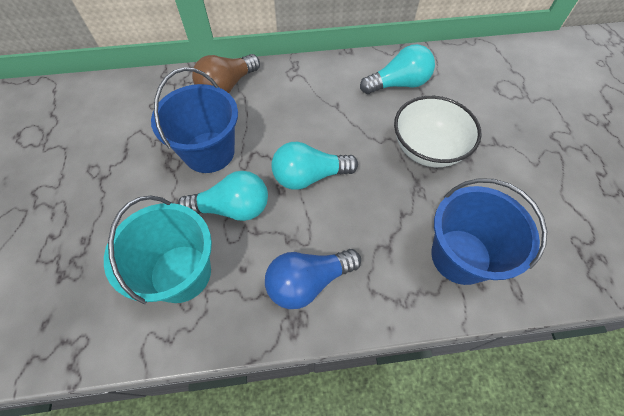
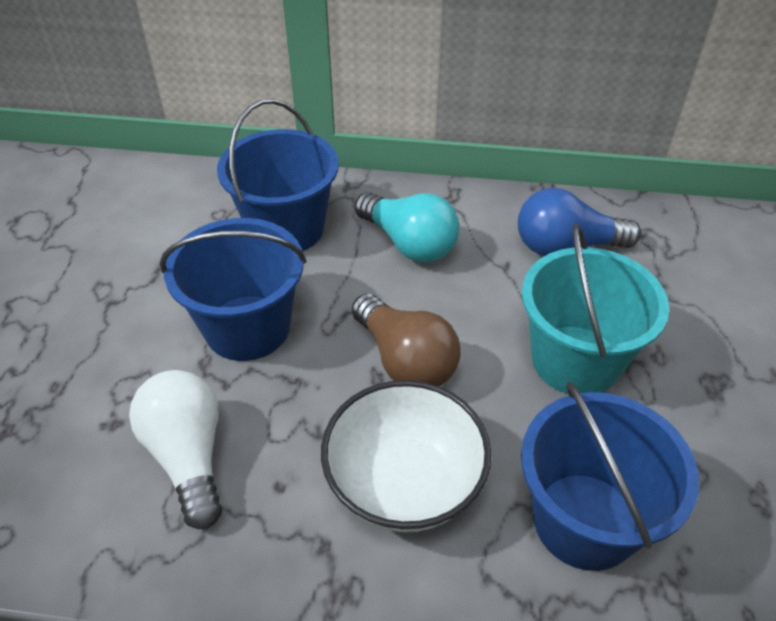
blue bucket: [151,67,238,173] [431,178,547,285] = 2 -> [160,218,306,361] [217,99,339,251] [521,381,699,571] = 3
turquoise light bulb: [178,171,268,221] [272,142,358,190] [360,44,435,94] = 3 -> [355,192,459,262] = 1
white light bulb: none = 0 -> [129,370,222,529] = 1

